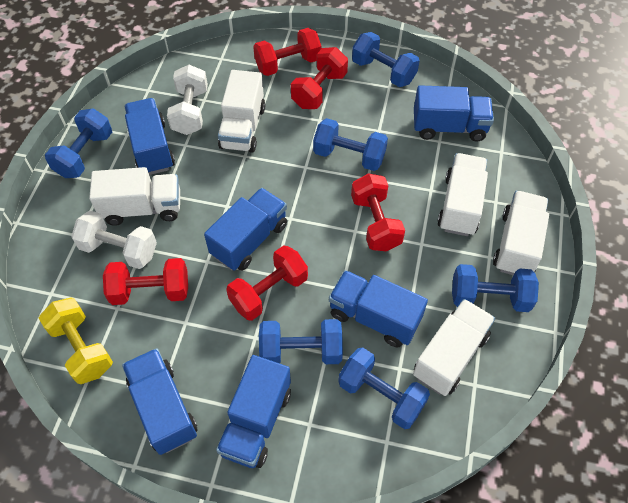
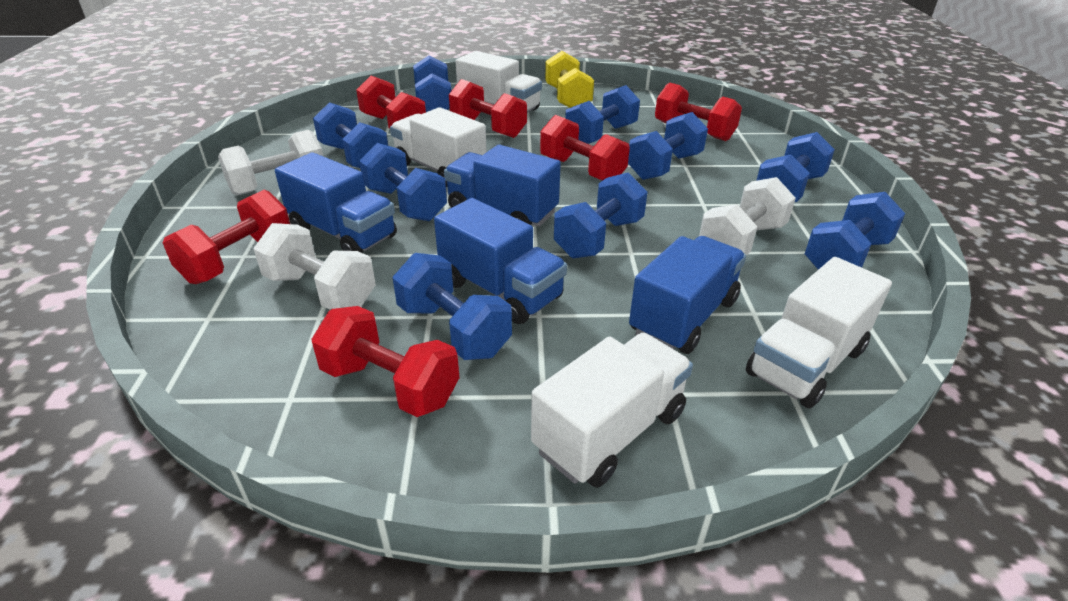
blue dumbbell: [45,108,112,178] [259,319,343,364] [313,118,388,171] [338,347,430,429] [352,32,420,87] [452,264,539,312] = 6 -> [313,102,388,168] [359,143,447,221] [393,253,512,360] [413,55,452,112] [554,173,648,259] [565,85,640,144] [628,112,708,180] [756,132,835,202] [805,192,905,270] = 9
blue truck: [122,348,198,455] [124,98,175,175] [204,188,287,271] [216,355,291,468] [329,270,428,348] [414,85,494,141] = 6 -> [275,152,397,253] [434,198,567,324] [444,145,561,227] [629,236,746,354] = 4
red dumbbell: [103,258,188,305] [226,245,308,321] [253,28,321,76] [291,47,348,109] [351,173,405,251] = 5 -> [163,190,290,284] [311,306,459,417] [356,76,426,129] [449,79,527,138] [540,115,630,180] [655,83,742,141] = 6
white dumbbell: [71,210,157,269] [167,65,208,135] = 2 -> [218,130,323,196] [254,223,376,310] [699,177,796,255] = 3
white truck: [89,167,180,226] [218,70,265,153] [413,299,495,396] [437,153,488,236] [493,191,549,275] = 5 -> [390,107,487,187] [456,51,542,113] [531,333,693,488] [746,257,892,408] = 4

